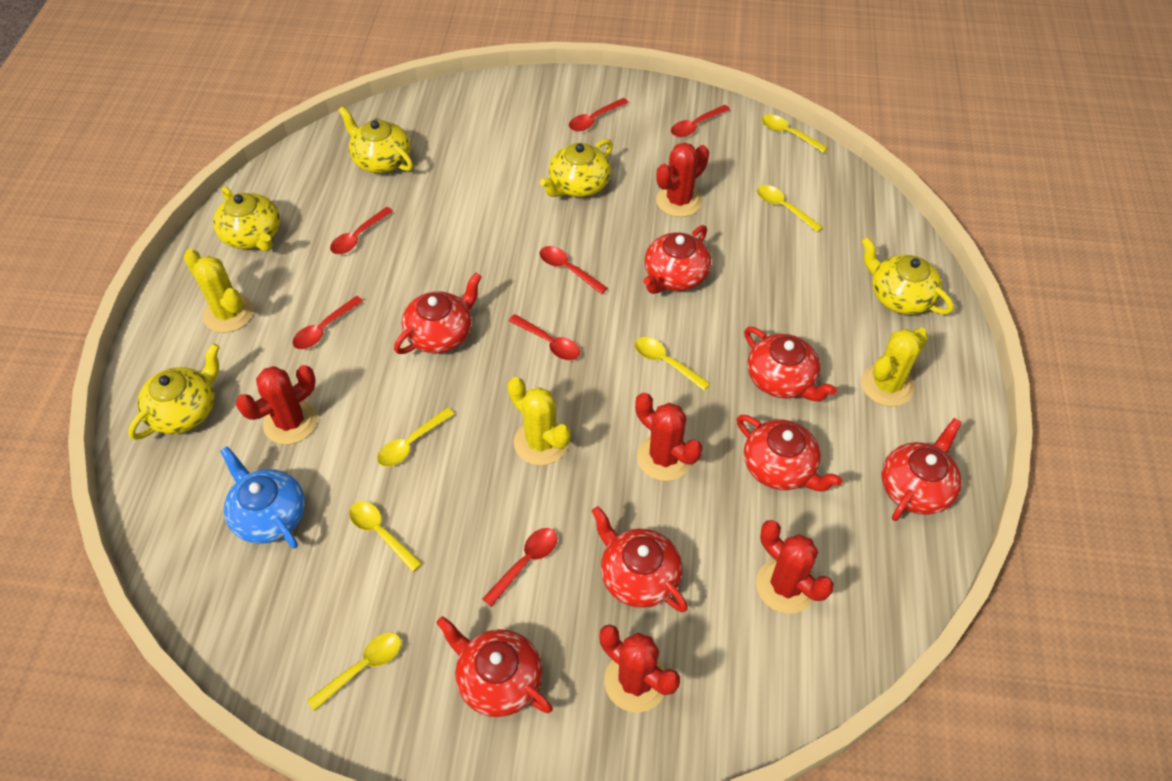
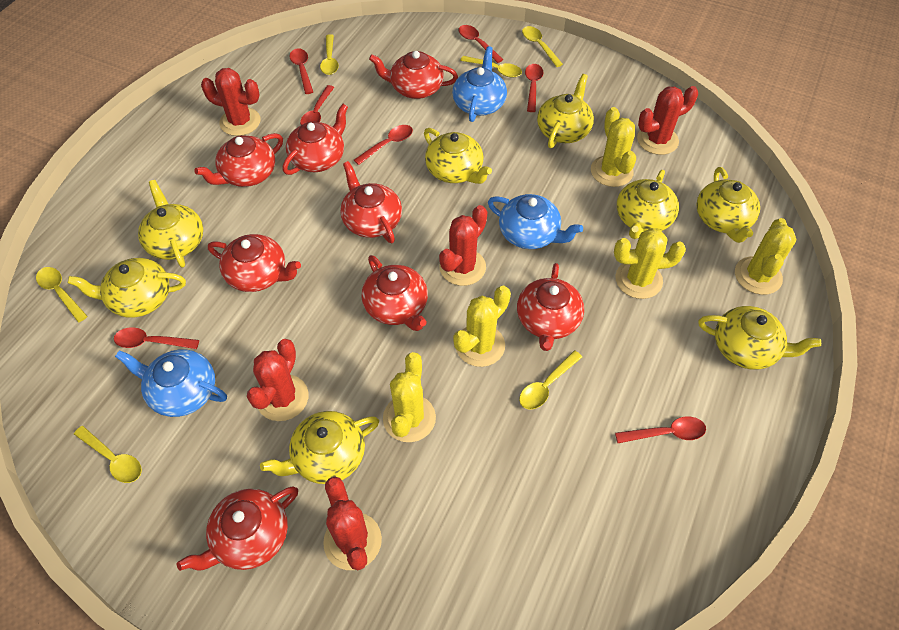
blue teapot: [220,446,305,548] = 1 -> [115,349,227,417] [452,46,507,122] [488,194,583,249] = 3
red teapot: [394,273,482,354] [436,616,553,717] [592,506,688,612] [643,225,711,294] [737,415,842,492] [744,327,837,402] [881,418,962,521] = 7 -> [177,486,298,571] [194,133,283,187] [208,234,301,292] [283,104,348,175] [340,161,402,243] [362,255,428,331] [369,51,458,99] [517,263,584,351] = 8
yellow cactus: [183,249,254,333] [507,377,571,465] [861,328,929,407] = 3 -> [383,352,436,442] [453,286,511,367] [591,107,636,187] [614,228,686,299] [735,218,796,295] = 5
yellow teapot: [128,343,220,440] [213,186,280,251] [338,106,413,173] [540,139,613,197] [861,237,953,314] = 5 -> [68,258,186,317] [138,180,203,268] [260,411,379,484] [424,128,492,184] [537,74,594,148] [617,170,679,239] [696,167,760,243] [698,306,821,370] = 8

